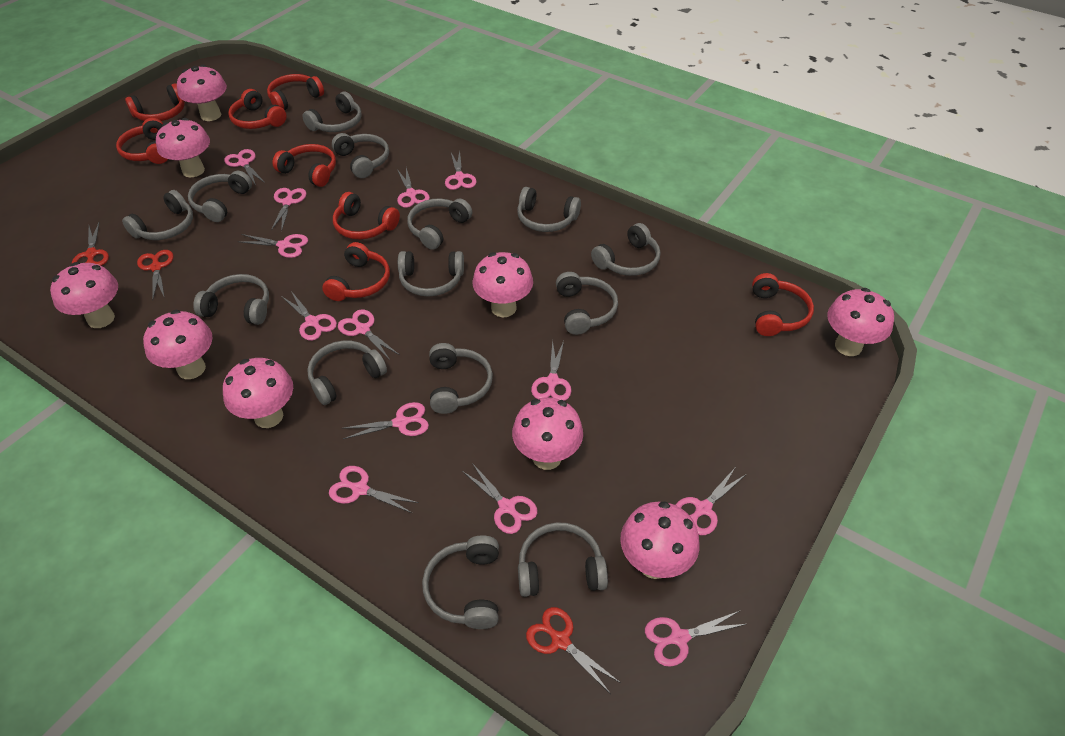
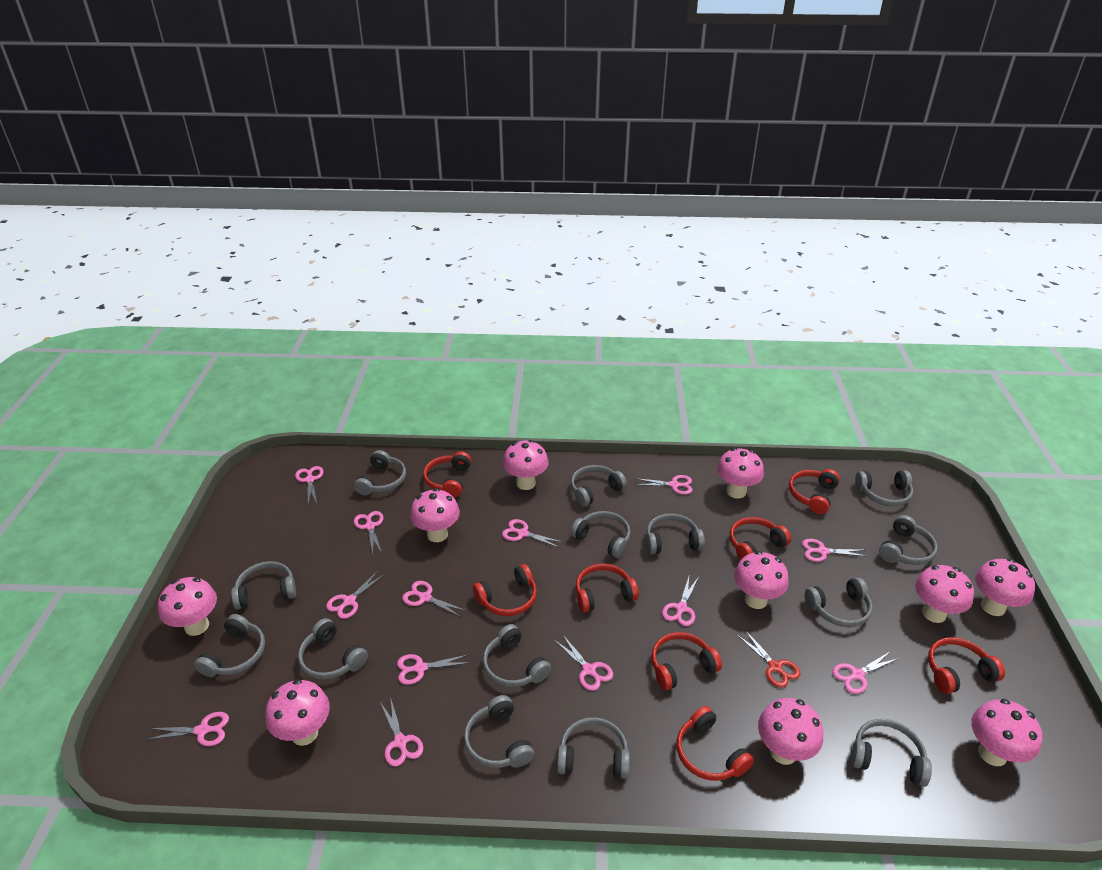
pink mushroom: [50,262,118,328] [143,310,213,379] [156,118,210,177] [177,65,227,121] [223,358,293,428] [473,252,533,317] [512,397,583,470] [620,501,700,579] [827,288,894,356] = 9 -> [158,577,217,636] [265,679,330,746] [410,488,460,542] [503,440,548,490] [717,448,764,499] [734,551,789,609] [758,698,823,765] [915,565,974,623] [971,699,1042,766] [975,559,1035,616] = 10
red scissors: [72,223,109,266] [137,250,174,298] [526,607,621,694] = 3 -> [737,630,800,688] = 1

